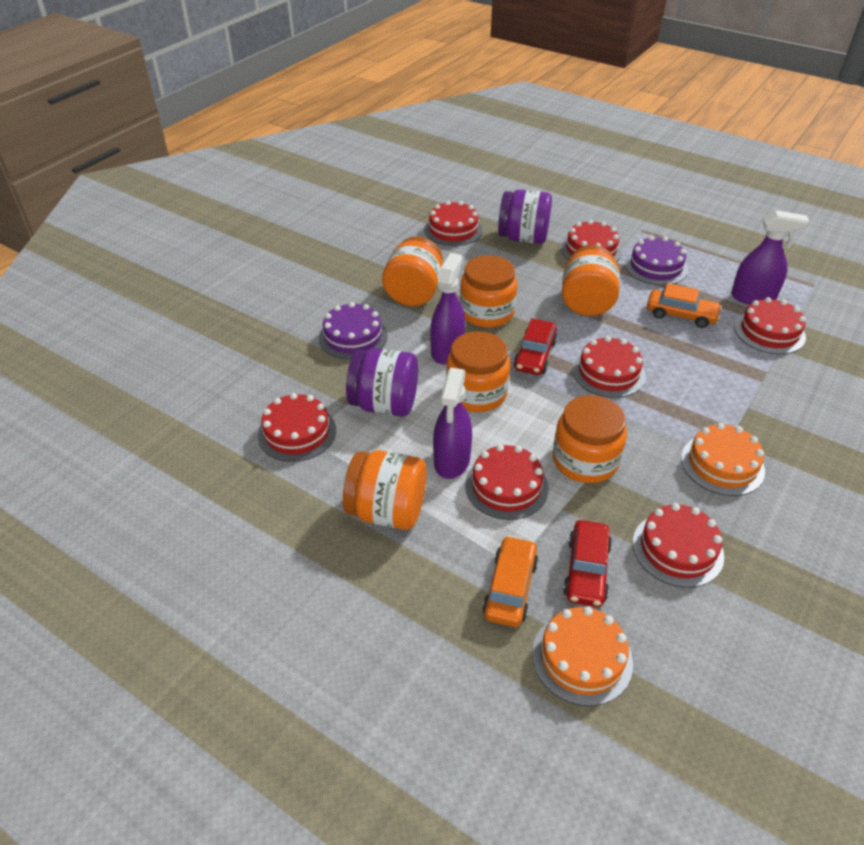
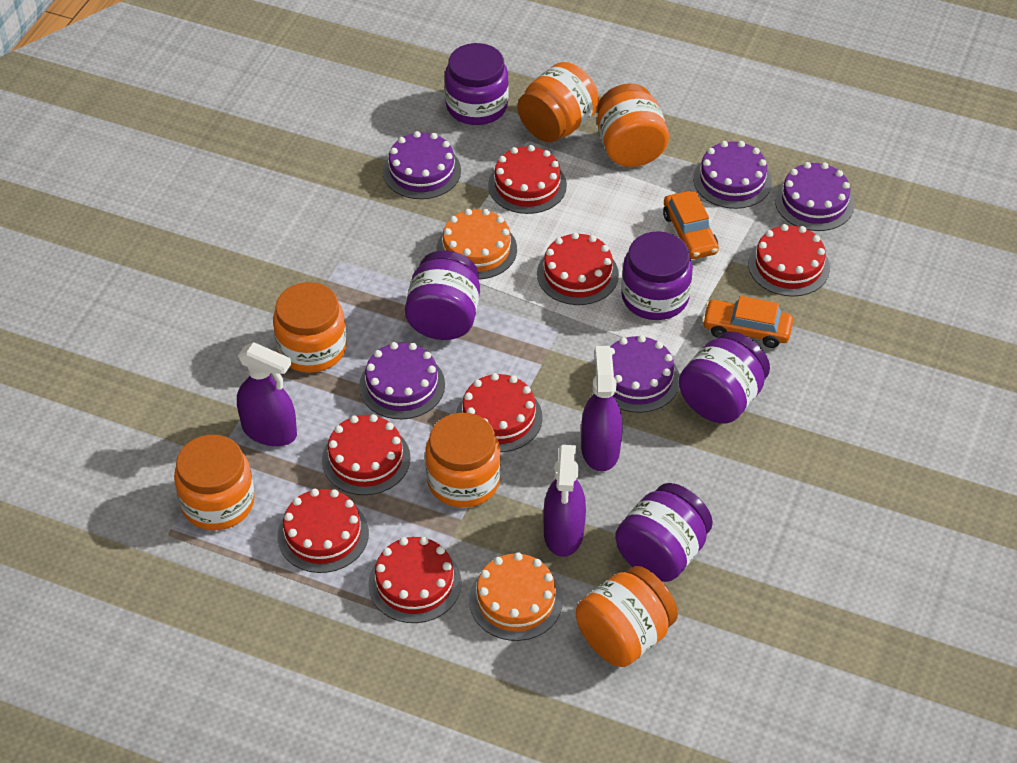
purple cake: [319,302,387,360] [625,236,688,285] = 2 -> [359,342,445,419] [383,131,461,199] [595,335,680,413] [693,141,772,209] [775,162,855,231] = 5
purple jar: [346,348,418,416] [498,189,552,244] = 2 -> [405,250,480,340] [445,43,509,125] [615,483,713,582] [621,231,693,320] [679,331,770,423] = 5
red car: [514,318,557,375] [563,520,612,607] = 2 -> none = 0

